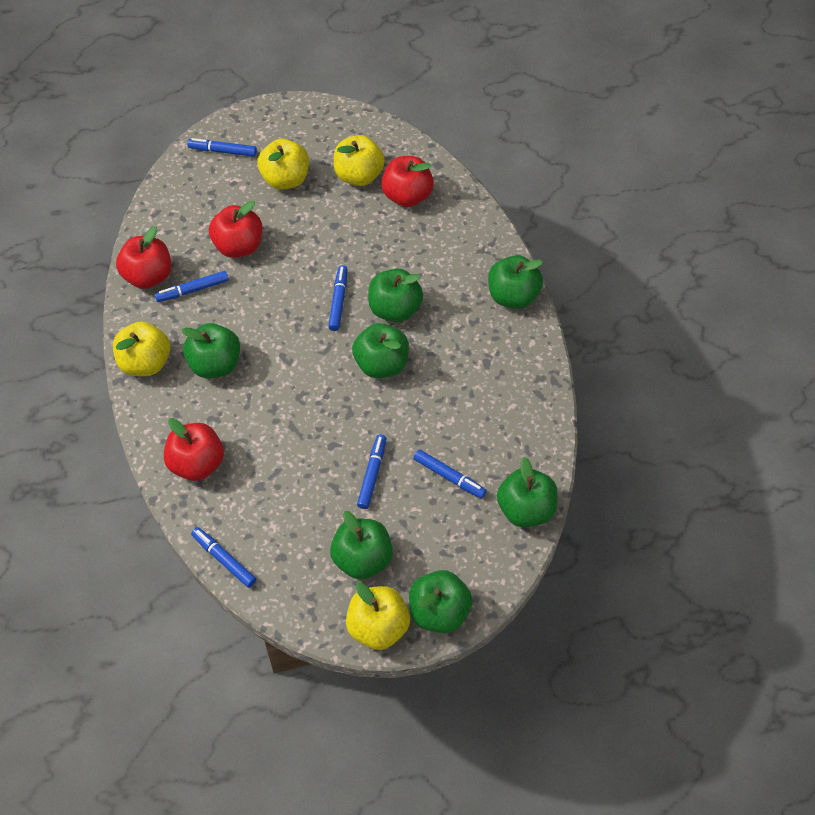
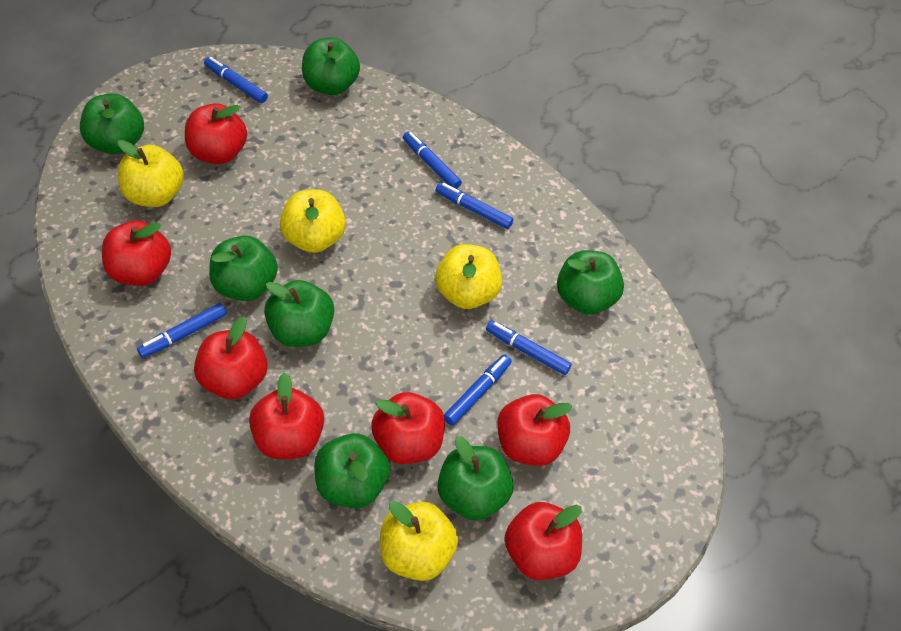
red apple: [116,226,171,289] [164,418,224,481] [209,201,262,258] [381,156,434,207] = 4 -> [102,221,171,286] [185,103,247,164] [194,316,267,399] [249,372,324,459] [371,392,445,464] [497,394,572,466] [505,502,582,580] = 7

